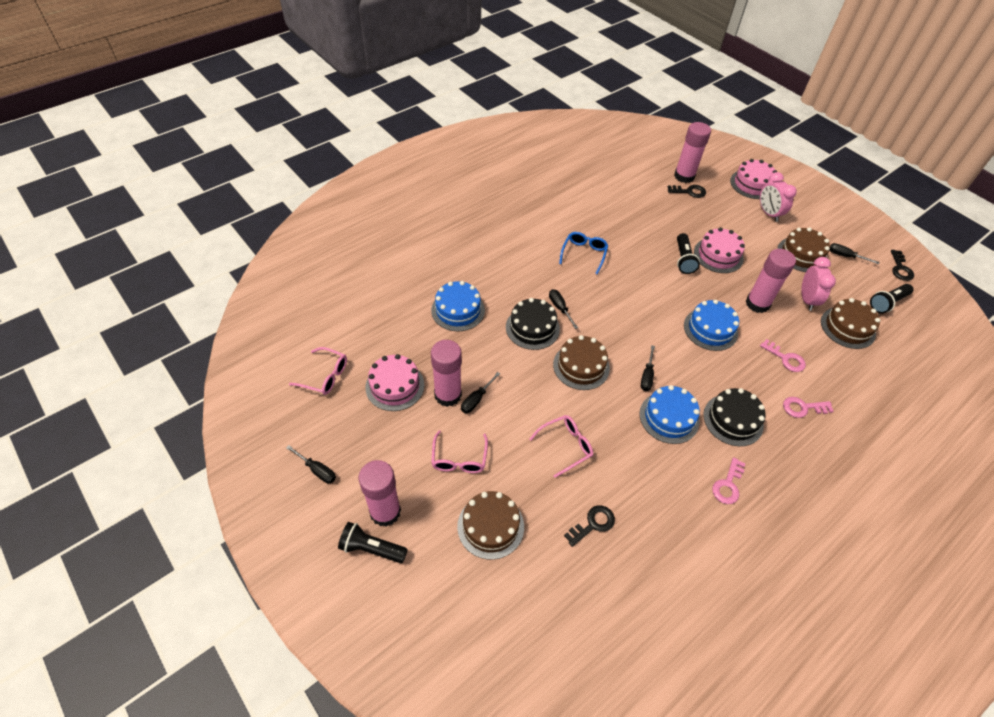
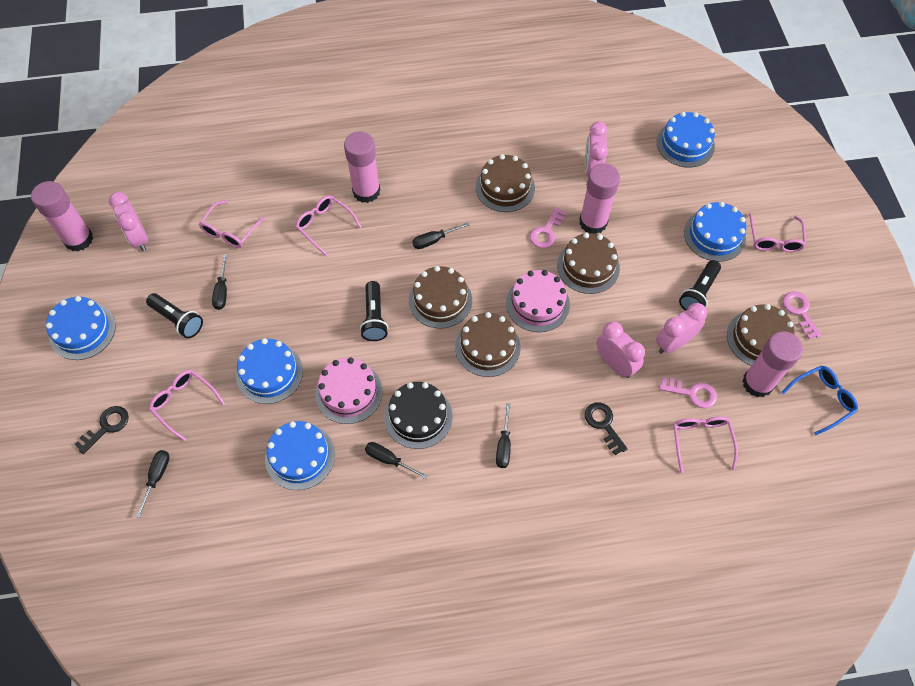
black cake: [506,298,560,350] [703,388,766,446] = 2 -> [384,382,452,449] = 1
black key: [564,505,615,547] [668,185,706,198] [891,250,914,281] = 3 -> [74,406,129,454] [585,402,628,455] = 2
blue cake: [431,281,485,331] [639,385,700,444] [684,300,739,351] = 3 -> [46,296,116,360] [236,338,303,404] [265,421,335,490] [657,112,715,168] [684,202,747,262] = 5
brown cake: [457,491,524,560] [553,335,610,390] [777,227,830,272] [821,298,880,349] = 4 -> [409,266,472,329] [455,312,521,377] [476,154,535,212] [557,233,620,294] [727,304,795,366] = 5
pink cake: [365,354,424,411] [694,227,745,273] [730,159,777,199] = 3 -> [315,358,382,424] [506,270,570,332] = 2
pink clock: [760,172,797,222] [801,257,836,311] = 2 -> [109,192,148,251] [585,121,608,176] [596,322,645,378] [656,303,707,354] = 4
pink glasses: [289,347,347,395] [431,430,488,473] [529,415,593,478] = 3 -> [149,370,225,441] [199,200,266,248] [295,195,361,256] [673,416,738,473] [749,213,806,252] = 5

